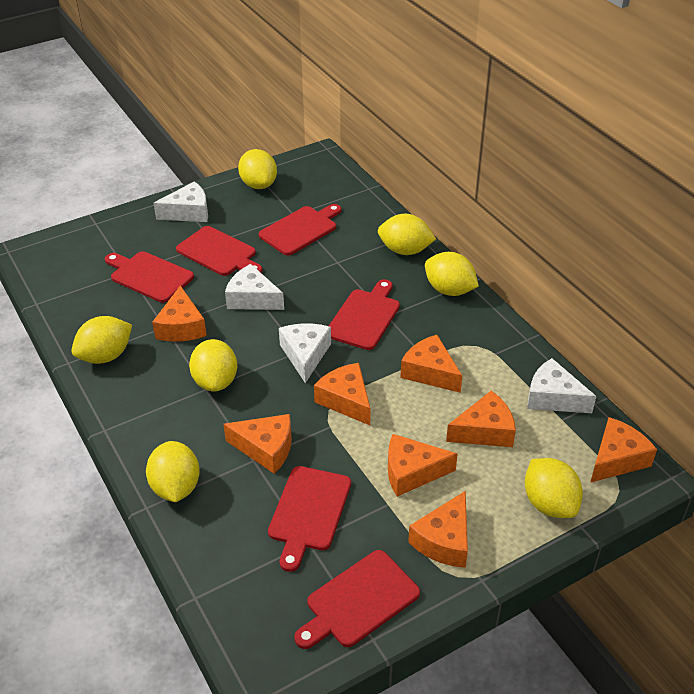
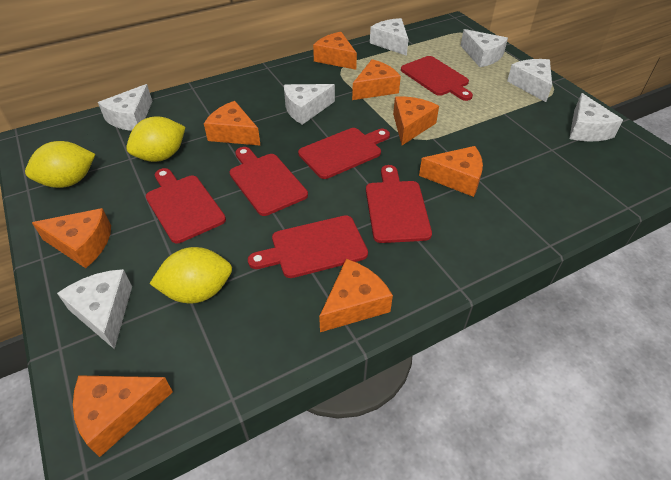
white cheese: [153,181,208,222] [225,264,284,310] [279,323,331,383] [527,358,596,413] = 4 -> [57,269,132,349] [98,84,152,131] [284,84,335,125] [370,18,409,56] [461,29,508,67] [507,59,552,102] [569,93,623,142] = 7
yellow lemon: [71,316,132,364] [146,441,200,502] [189,339,237,392] [238,149,277,189] [378,214,436,255] [425,252,479,296] [525,458,583,518] = 7 -> [25,141,95,188] [126,117,185,162] [150,247,232,303] = 3

